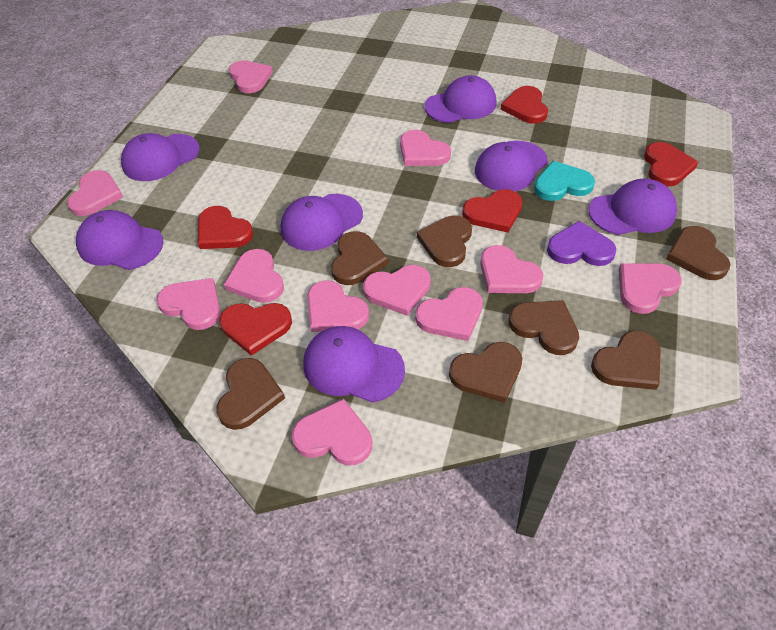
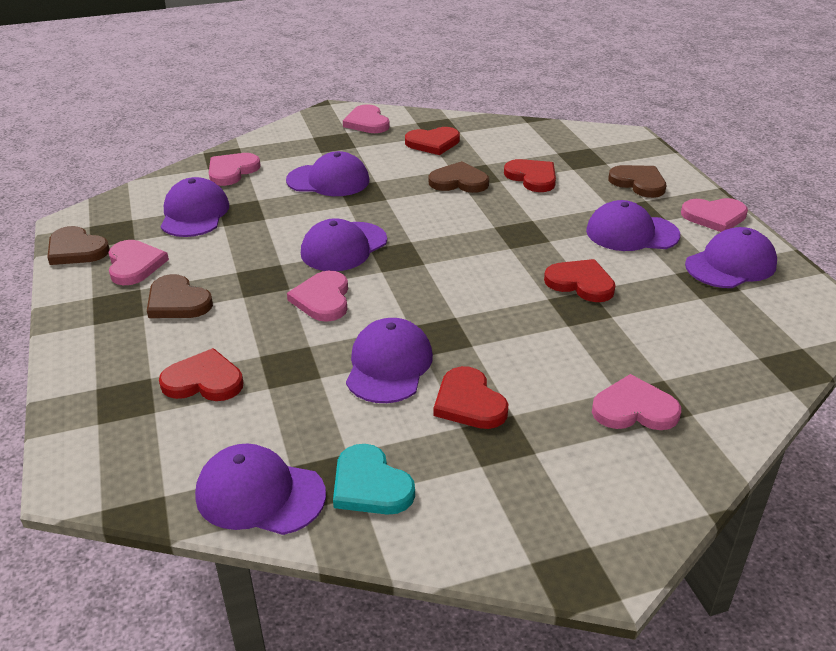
brown heart: [216,358,285,430] [331,231,388,285] [417,215,472,267] [449,342,522,403] [509,300,579,355] [591,331,661,390] [666,226,731,280] = 7 -> [47,226,110,265] [147,274,213,318] [429,161,489,193] [608,165,666,198] = 4
pink heart: [67,170,123,216] [156,278,221,330] [223,249,284,303] [229,60,273,93] [291,399,372,465] [307,280,369,332] [363,265,431,316] [400,130,451,166] [415,287,483,341] [480,245,543,293] [619,263,682,314] = 11 -> [108,240,169,285] [209,153,261,186] [287,271,348,322] [343,104,390,133] [592,374,681,430] [681,198,748,232] = 6
purple heart: [547,221,616,266] = 1 -> none = 0

